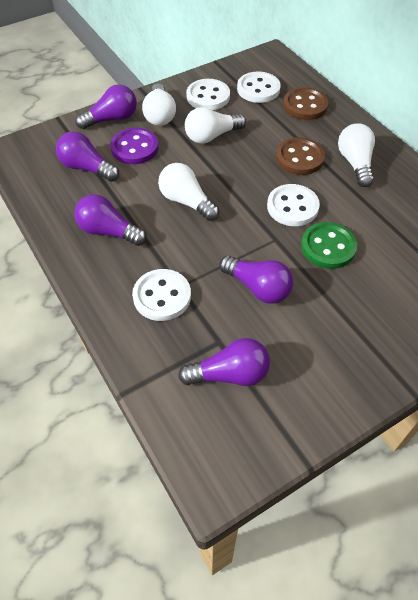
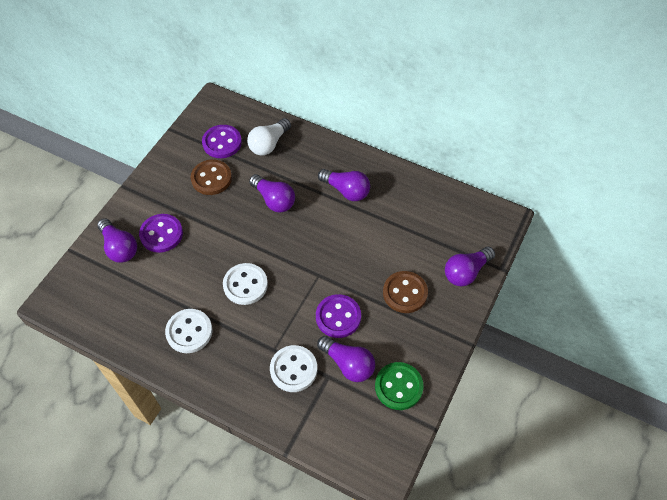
purple button: [111,128,159,164] = 1 -> [139,214,183,253] [202,125,242,158] [316,294,361,338] = 3
white button: [132,269,191,321] [186,79,230,110] [237,72,281,103] [267,184,320,226] = 4 -> [165,309,212,353] [223,263,268,305] [270,345,317,392] = 3
white light bulb: [142,83,176,126] [158,163,220,221] [185,107,246,144] [338,123,375,187] = 4 -> [247,118,291,155] = 1

